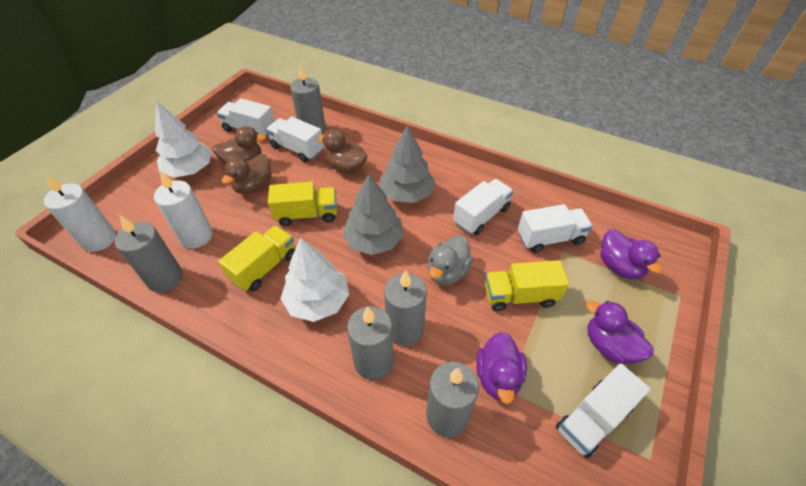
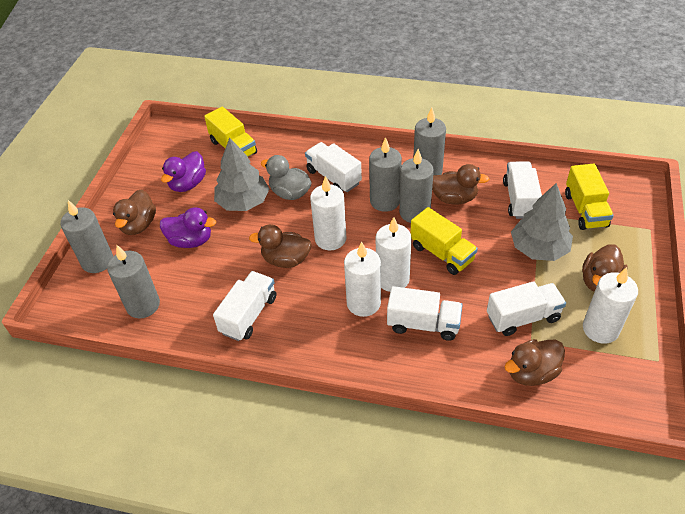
brown duck: [212,126,266,164] [221,154,272,194] [318,129,367,173] = 3 -> [113,190,156,235] [249,224,311,268] [432,164,489,205] [505,339,565,386] [582,244,627,292] = 5
purple duck: [476,332,527,404] [586,301,654,364] [600,229,662,280] = 3 -> [160,207,216,248] [161,151,206,192] = 2
white candle: [44,174,116,252] [154,171,213,248] = 2 -> [310,176,347,251] [344,242,381,317] [376,217,412,292] [583,267,638,344] = 4
white tree: [155,102,212,178] [281,237,349,322] = 2 -> none = 0

